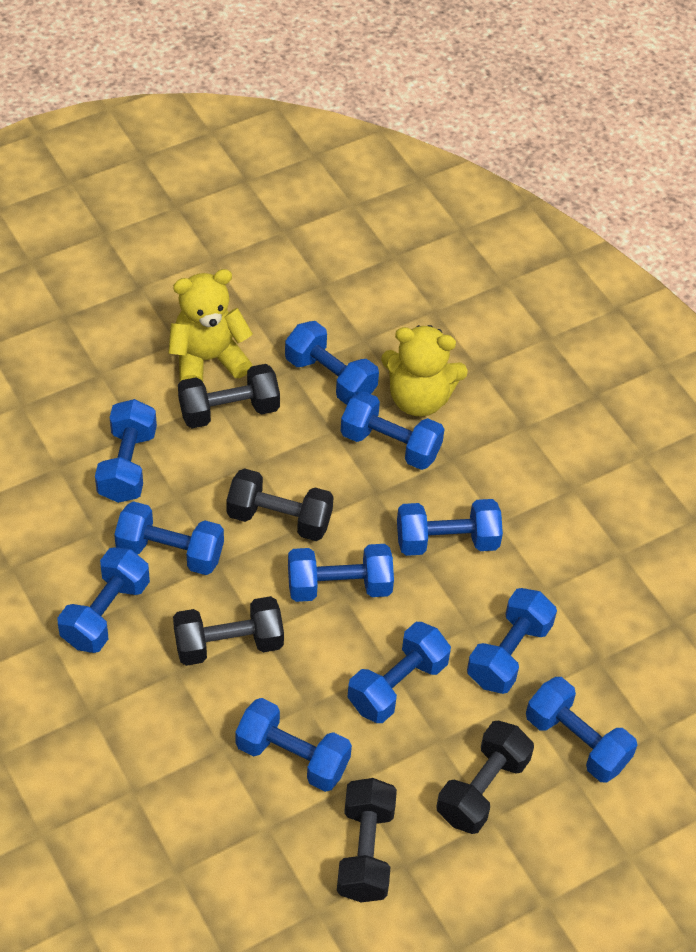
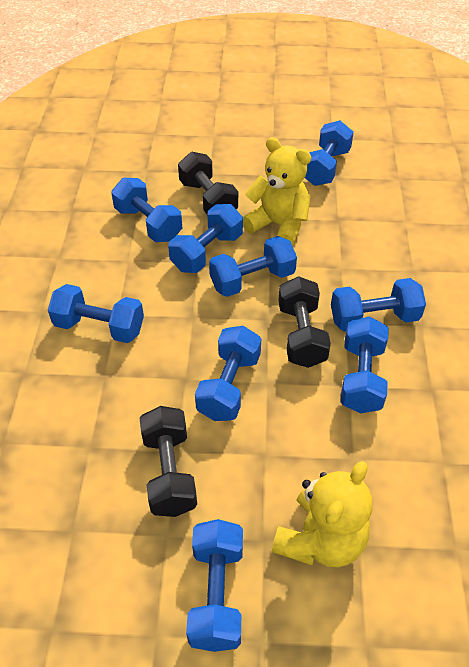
black dumbbell: [173,596,284,666] [178,364,280,428] [226,468,334,541] [337,778,397,902] [436,720,534,834] = 5 -> [140,406,197,517] [178,152,238,214] [278,276,331,368] = 3
blue dumbbell: [57,547,150,653] [95,399,157,503] [114,501,224,575] [235,698,352,792] [285,321,379,405] [288,544,394,602] [341,391,445,470] [347,622,451,723] [397,499,503,556] [467,588,557,694] [526,677,637,782] = 11 -> [48,284,144,343] [111,178,182,242] [168,204,243,273] [186,519,243,652] [195,326,261,421] [209,236,297,297] [305,120,354,186] [331,278,426,332] [341,316,389,414] = 9

